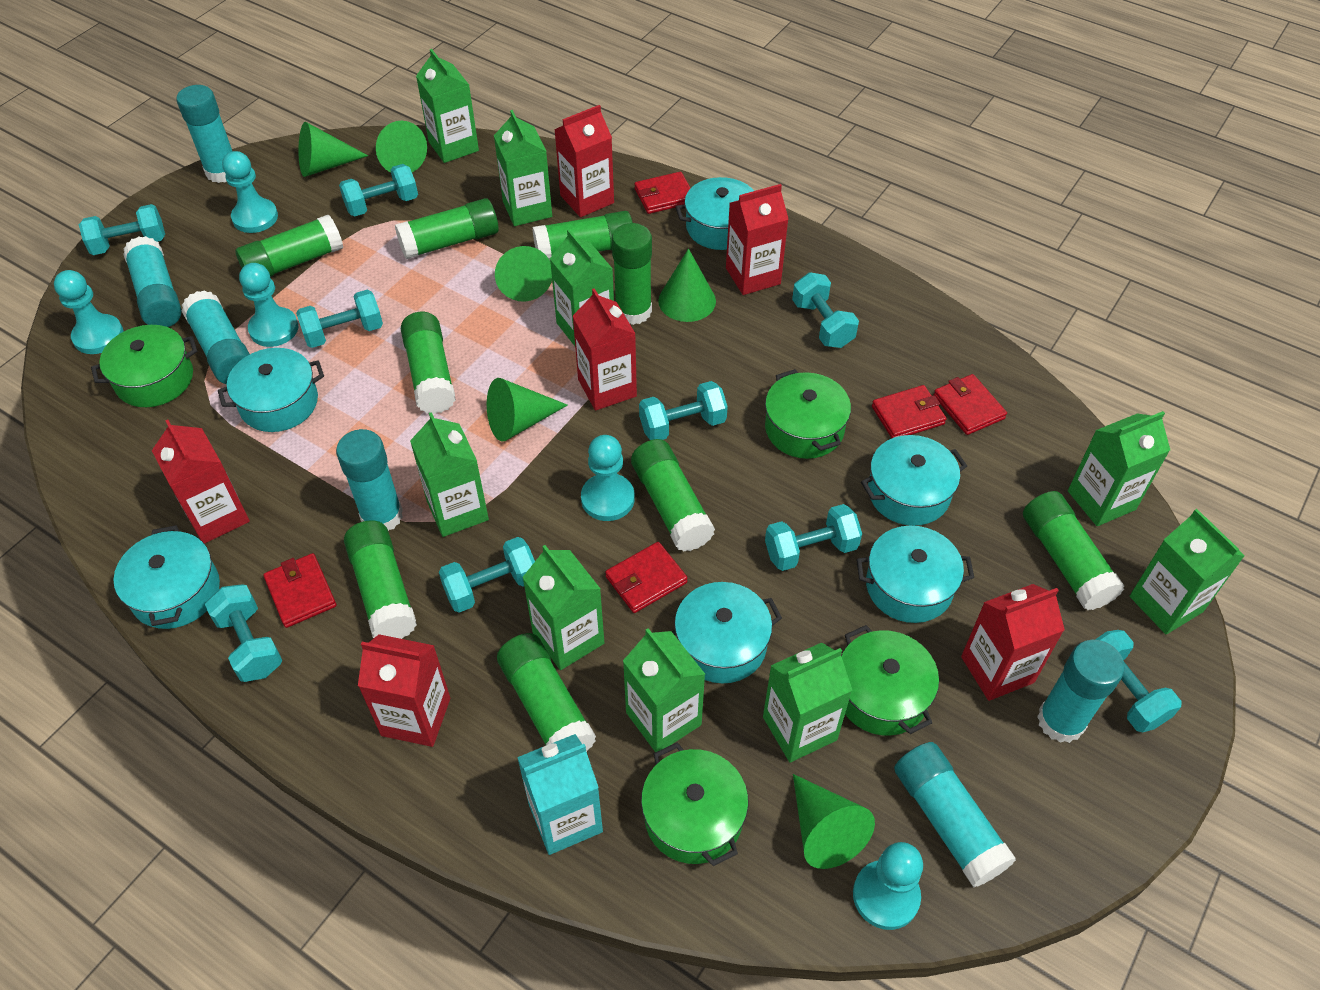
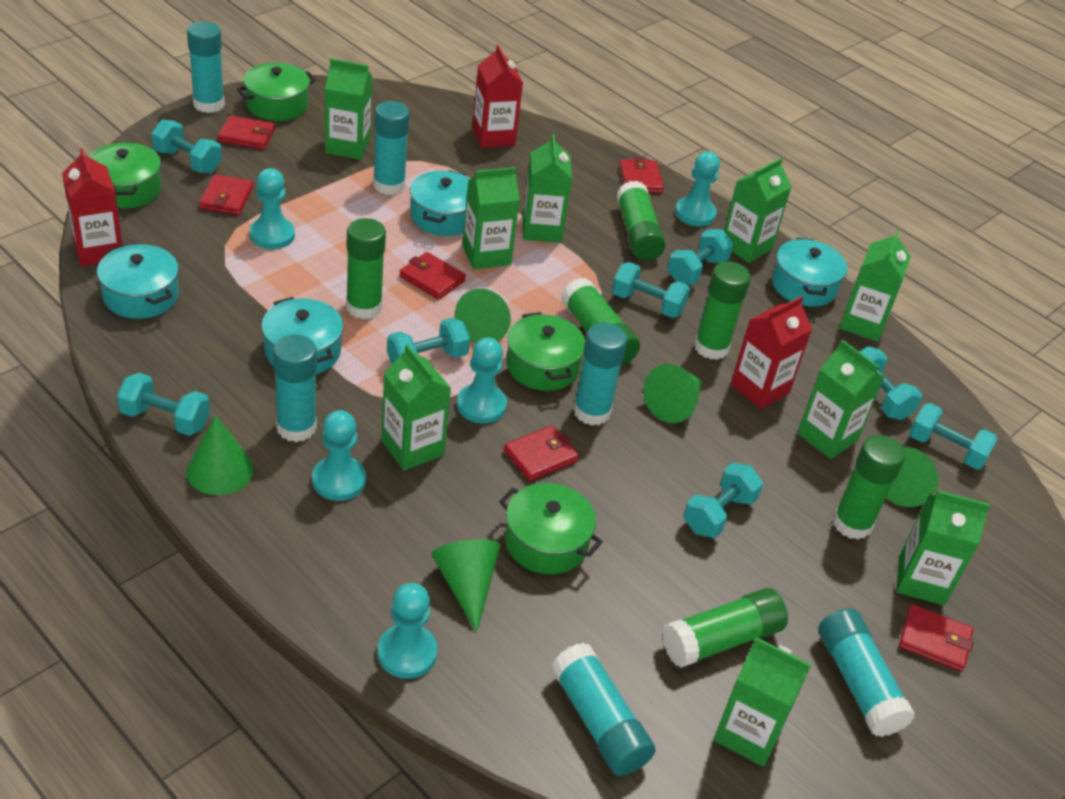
green cone: [298,122,368,177] [376,121,427,173] [487,378,568,442] [495,246,552,302] [658,249,716,322] [793,774,875,869] = 6 -> [186,415,254,495] [431,539,500,633] [455,289,511,343] [644,364,702,423] [886,447,938,507] = 5
green glue stick: [235,215,343,277] [344,520,417,639] [395,198,499,259] [401,312,456,414] [497,633,596,752] [533,211,633,260] [612,223,652,325] [631,439,715,552] [1023,491,1124,610] = 9 -> [346,218,386,319] [561,278,640,366] [617,181,666,261] [662,588,788,668] [694,261,751,360] [833,435,905,539] = 6
red carton: [152,419,250,544] [358,634,450,747] [554,105,614,217] [573,288,637,411] [726,184,788,295] [961,584,1065,701] = 6 -> [62,148,122,267] [472,45,523,148] [731,296,812,409] = 3
red wallet: [263,553,336,628] [605,542,687,613] [634,172,690,214] [872,385,946,438] [934,374,1007,435] = 5 -> [199,174,253,215] [218,115,275,150] [399,252,466,300] [504,425,579,481] [619,157,664,193] [899,604,973,672] = 6
turquoise carton: [517,734,603,855] = 1 -> none = 0
turquoise dumbbell: [79,204,165,255] [205,584,282,682] [296,290,383,348] [339,164,418,216] [439,537,535,613] [639,381,728,440] [765,504,862,571] [792,272,859,348] [1095,630,1182,732] = 9 -> [117,373,210,436] [152,120,222,173] [387,317,470,364] [612,262,690,318] [667,229,734,285] [684,463,763,538] [860,346,922,420] [909,403,998,470] = 8
turquoise pot: [113,525,220,629] [218,348,324,432] [672,582,782,684] [675,177,754,250] [856,526,974,623] [861,435,967,526] = 6 -> [97,244,179,319] [261,297,344,374] [410,170,470,236] [772,238,847,307] = 4

